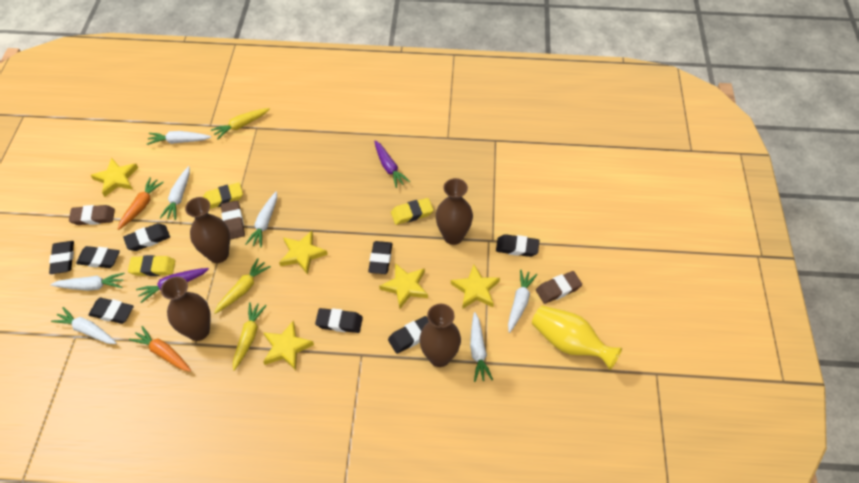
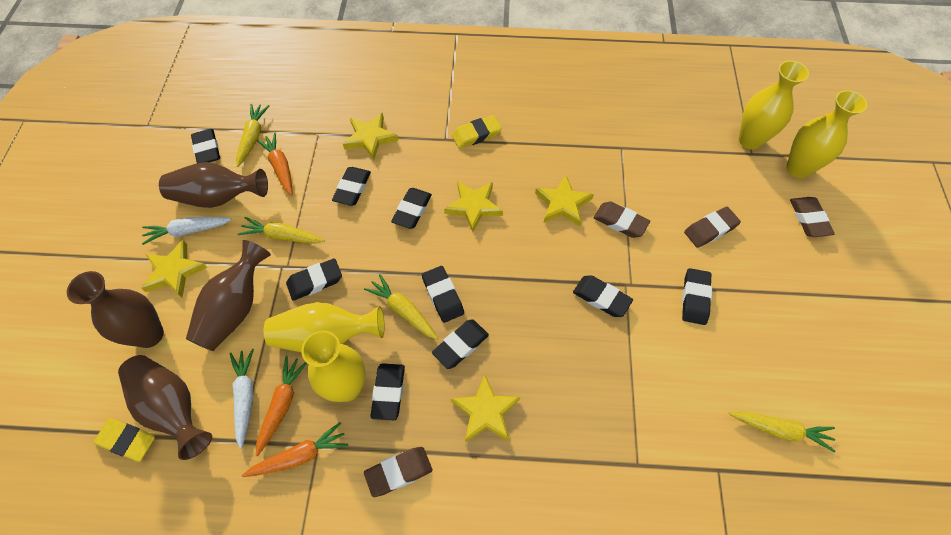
black eraser: [49,241,74,274] [76,246,120,268] [89,298,134,324] [123,223,170,251] [315,308,363,333] [368,241,392,274] [388,316,429,354] [496,234,540,257] = 8 -> [191,129,220,163] [286,258,342,301] [332,167,371,206] [370,363,405,420] [391,188,432,229] [422,266,464,323] [432,319,489,369] [573,275,633,317] [682,268,712,325] = 9
brown eraser: [69,205,115,225] [221,200,245,240] [536,271,582,304] = 3 -> [364,447,433,497] [594,202,650,238] [684,207,741,248] [790,197,834,237] = 4
orange carrot: [118,177,164,230] [129,326,191,372] = 2 -> [242,422,348,477] [256,356,307,456] [257,133,292,196] = 3
purple carrot: [136,268,209,303] [374,140,410,188] = 2 -> none = 0
white carrot: [50,273,125,291] [51,307,116,344] [147,131,211,145] [160,166,190,220] [246,192,277,247] [470,312,493,382] [508,269,537,333] = 7 -> [142,217,232,245] [229,349,254,449] = 2
yellow carrot: [211,108,270,139] [214,258,271,314] [233,302,267,371] = 3 -> [236,104,269,167] [237,217,324,244] [364,274,438,340] [729,411,836,453] = 4
yellow eraser: [128,255,175,276] [203,182,243,209] [391,198,433,225] = 3 -> [94,418,155,462] [452,115,502,149] = 2
yellow vase: [532,306,622,370] = 1 -> [264,302,385,352] [301,330,366,402] [739,60,809,150] [786,90,868,178] = 4

